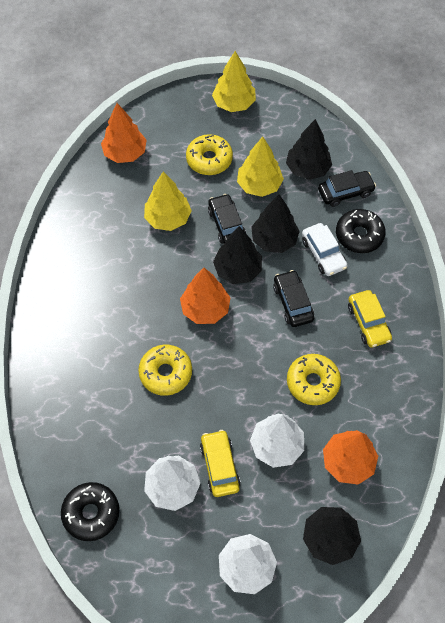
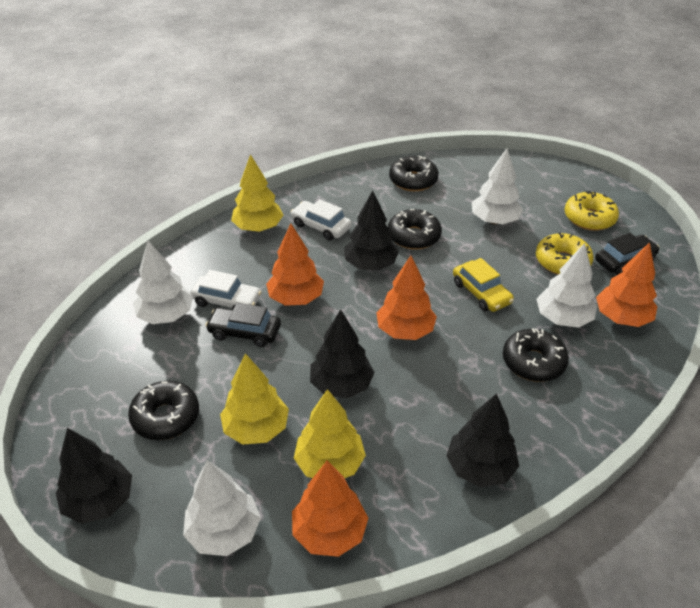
black car: [208,194,246,244] [273,270,314,327] [318,170,376,207] = 3 -> [205,303,281,347] [595,233,660,275] = 2
black donut: [61,482,119,541] [336,209,386,253] = 2 -> [128,381,199,440] [388,209,442,250] [389,156,439,191] [503,328,569,382] = 4
orange tree: [101,103,147,163] [180,268,231,324] [323,430,378,485] = 3 -> [266,224,324,306] [292,461,368,557] [376,256,437,340] [596,242,657,327] = 4
white car: [302,223,348,276] = 1 -> [190,270,262,309] [290,199,352,241] = 2
white tree: [144,455,200,511] [219,534,277,594] [250,413,304,468] = 3 -> [133,240,193,324] [183,460,261,556] [472,148,523,224] [536,243,597,328] = 4
yellow car: [200,430,241,497] [348,290,392,348] = 2 -> [453,258,514,312] = 1
yellow donut: [138,345,192,396] [186,134,233,175] [287,354,341,405] = 3 -> [536,232,594,275] [565,191,619,231] = 2

